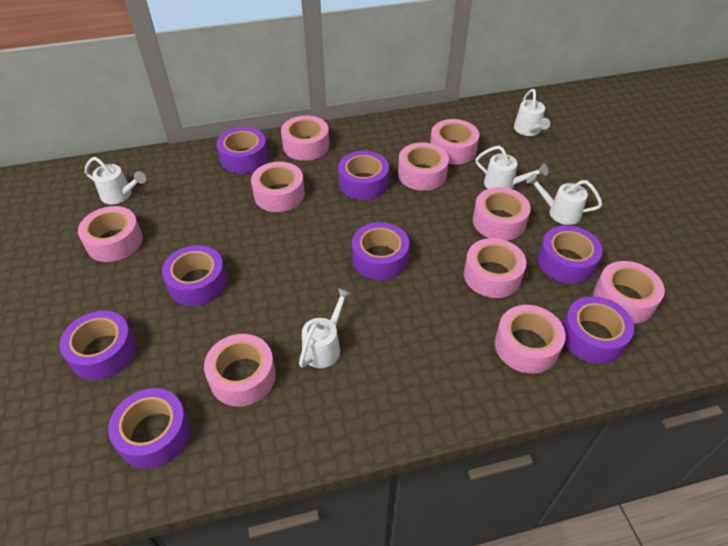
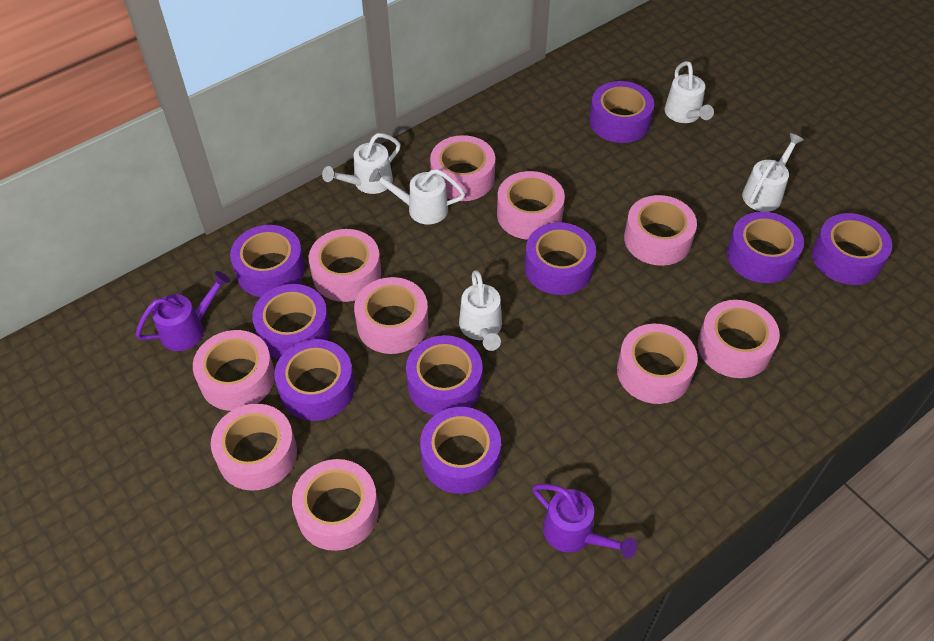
purple tape: [59,311,136,380] [108,388,190,469] [162,245,227,306] [217,127,268,173] [338,151,389,200] [352,222,409,280] [538,226,603,284] [562,296,634,364] = 8 -> [230,225,305,297] [252,284,330,359] [274,339,355,421] [406,335,483,415] [420,407,501,494] [525,222,596,295] [589,81,654,143] [727,212,804,283] [812,213,892,285] = 9
purple watering can: none = 0 -> [135,271,230,351] [532,484,637,559] = 2

